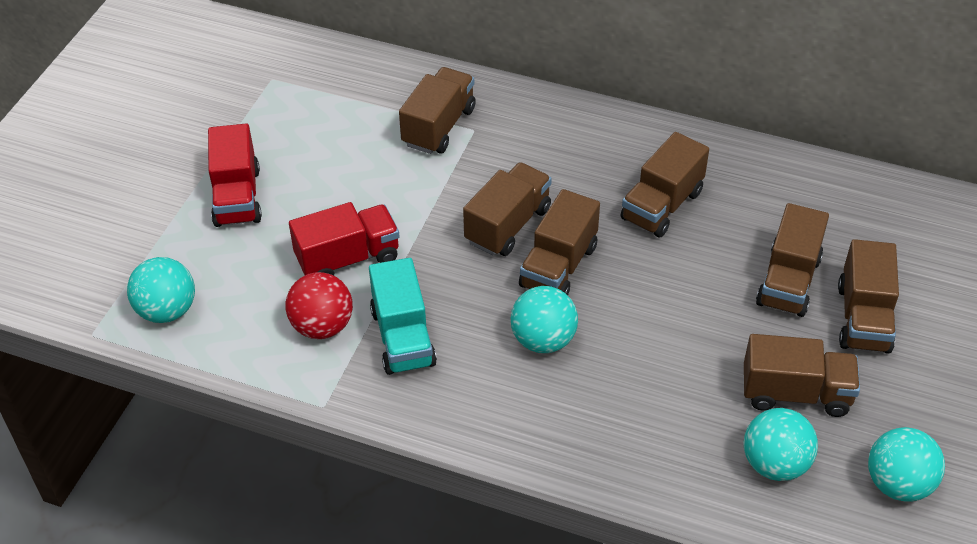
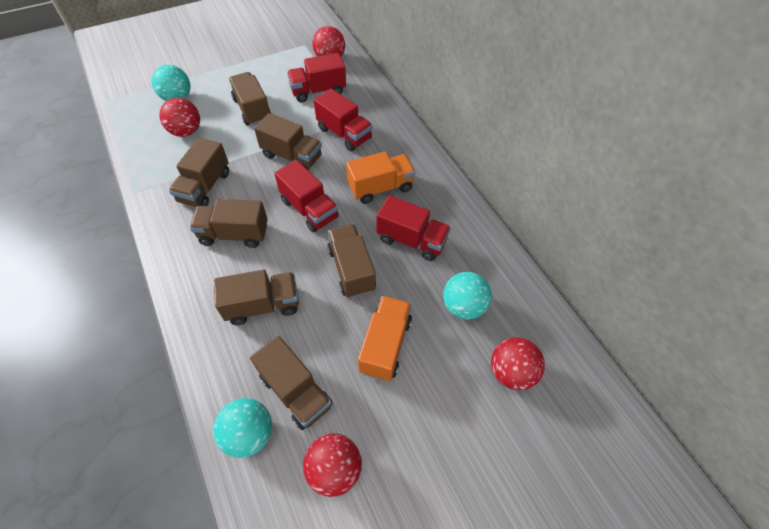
orange truck: none = 0 -> [346,151,415,204] [358,296,412,381] = 2
red ball: [285,272,353,339] = 1 -> [159,97,200,137] [303,433,362,497] [312,26,345,56] [491,337,545,390] = 4
red truck: [208,124,262,227] [289,202,400,276] = 2 -> [274,160,339,232] [287,53,346,102] [314,89,373,151] [376,196,451,261] = 4
turquoise ball: [127,257,195,323] [511,286,578,353] [744,408,818,481] [868,427,945,502] = 4 -> [152,65,190,101] [213,398,272,458] [443,272,492,320] = 3
turquoise truck: [369,258,437,375] = 1 -> none = 0

